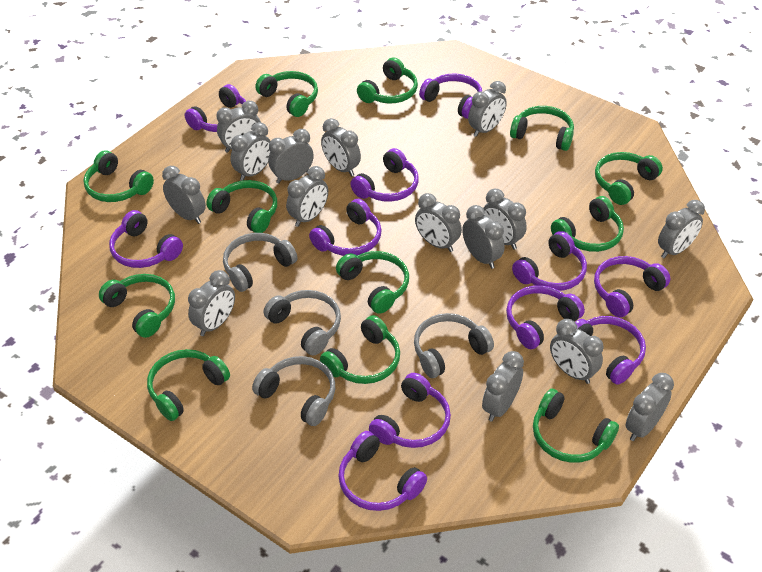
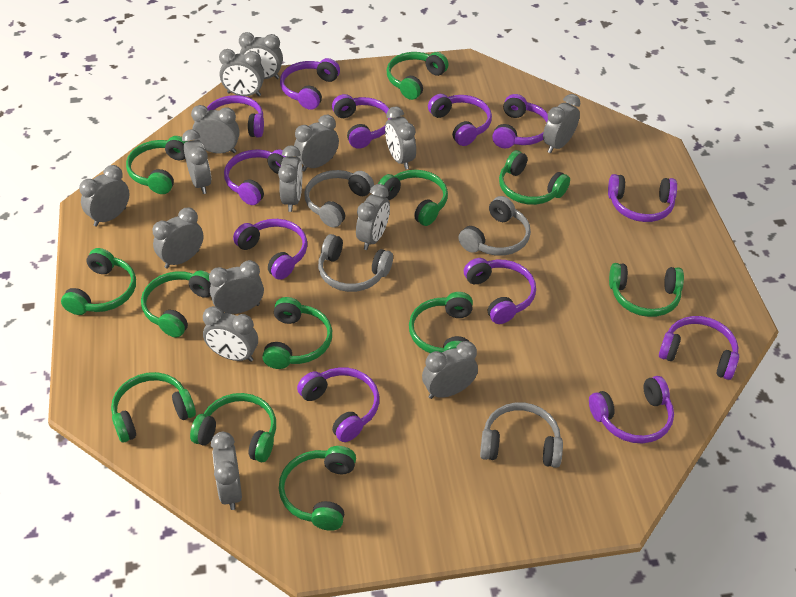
purple headphones: [109,210,183,268] [185,84,246,132] [309,199,382,256] [338,431,427,511] [350,148,419,202] [369,373,451,448] [419,74,482,119] [506,285,585,349] [512,231,587,291] [575,316,646,385] [594,256,670,317] = 11 -> [207,95,264,137] [224,149,286,205] [233,219,307,280] [280,58,340,110] [297,367,379,442] [332,94,391,149] [428,94,492,146] [464,258,536,324] [492,94,548,149] [589,376,674,443] [608,174,677,222] [659,316,739,380] = 12

